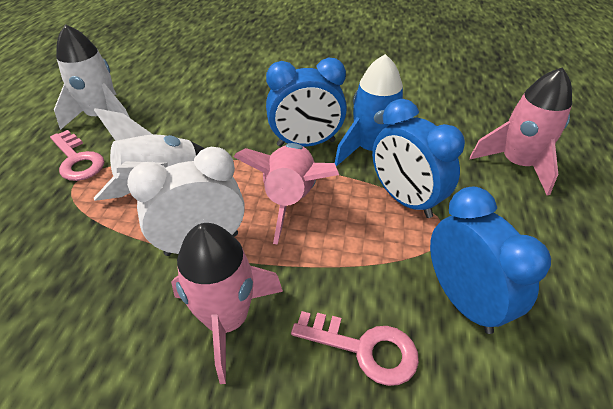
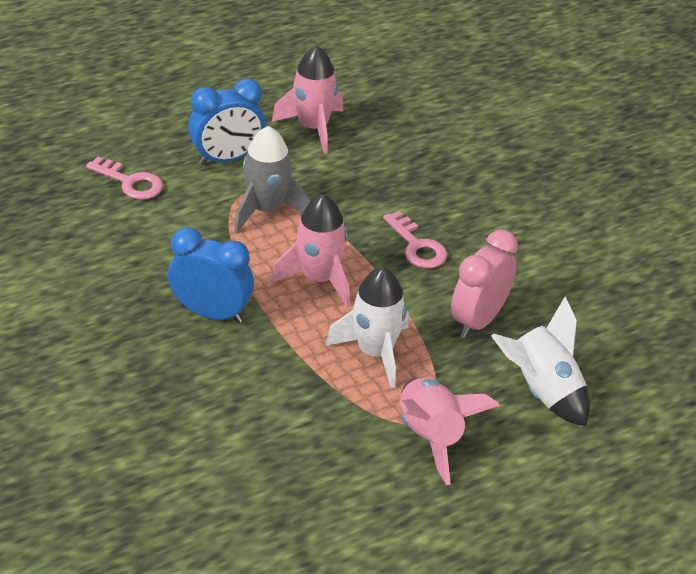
blue clock: [266,58,347,147] [372,99,465,218] [430,187,551,334] = 3 -> [168,227,254,323] [188,78,265,165] = 2
blue rocket: [335,54,403,166] = 1 -> none = 0
grey rocket: none = 0 -> [234,126,311,233] = 1
pink clock: none = 0 -> [451,229,518,338] = 1
white clock: [127,147,245,256] = 1 -> none = 0

